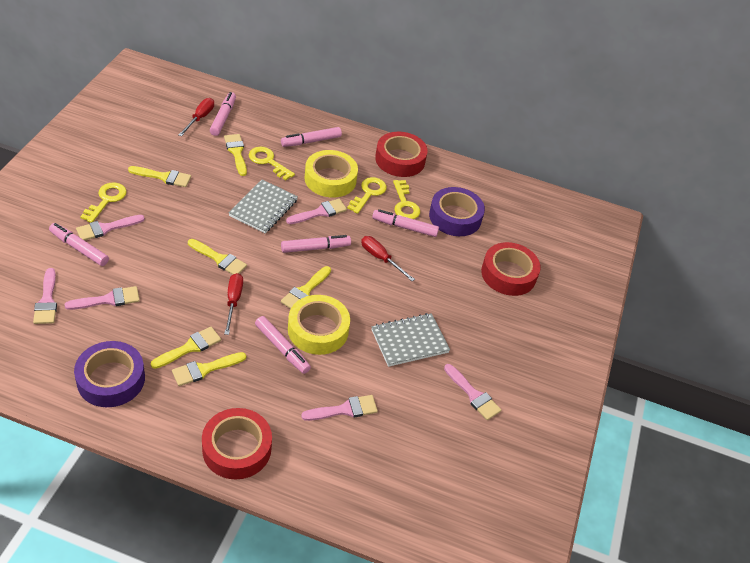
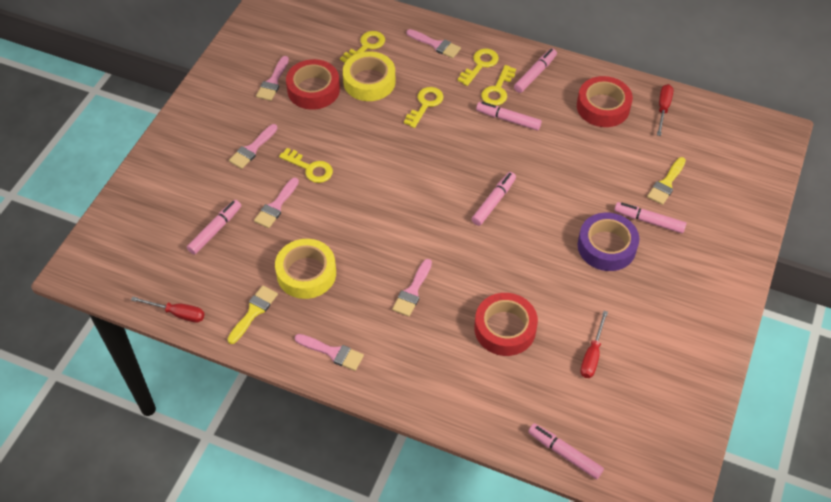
grey notebook: [228,180,298,233] [371,313,450,367] = 2 -> none = 0
purple tape: [74,341,145,407] [429,187,485,236] = 2 -> [578,213,639,271] = 1
yellow brush: [128,166,191,187] [151,327,221,369] [172,352,246,386] [188,239,247,275] [224,134,247,176] [281,266,331,309] = 6 -> [228,285,278,344] [647,157,686,205] = 2
yellow key: [80,182,127,223] [249,147,295,180] [347,177,387,214] [393,180,420,219] = 4 -> [279,148,333,183] [340,31,385,62] [404,87,443,128] [457,49,499,86] [481,65,516,105] = 5

